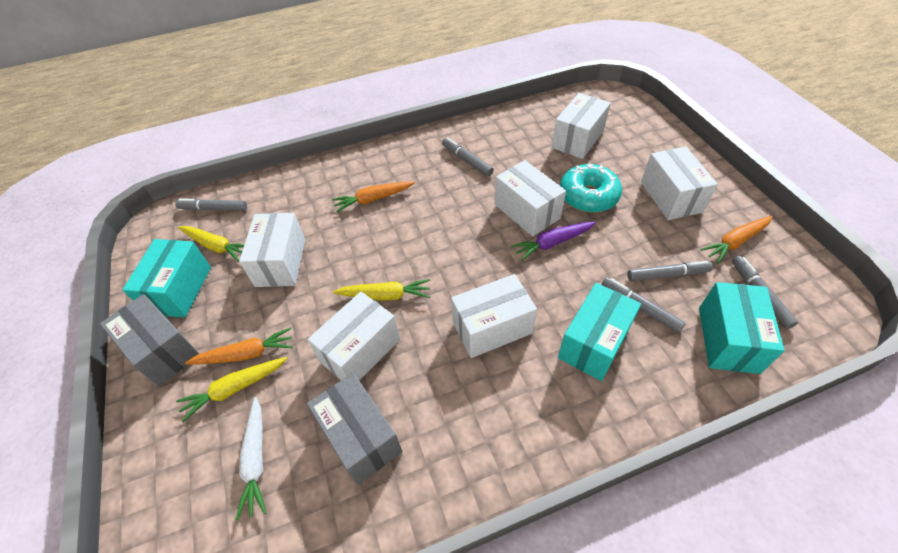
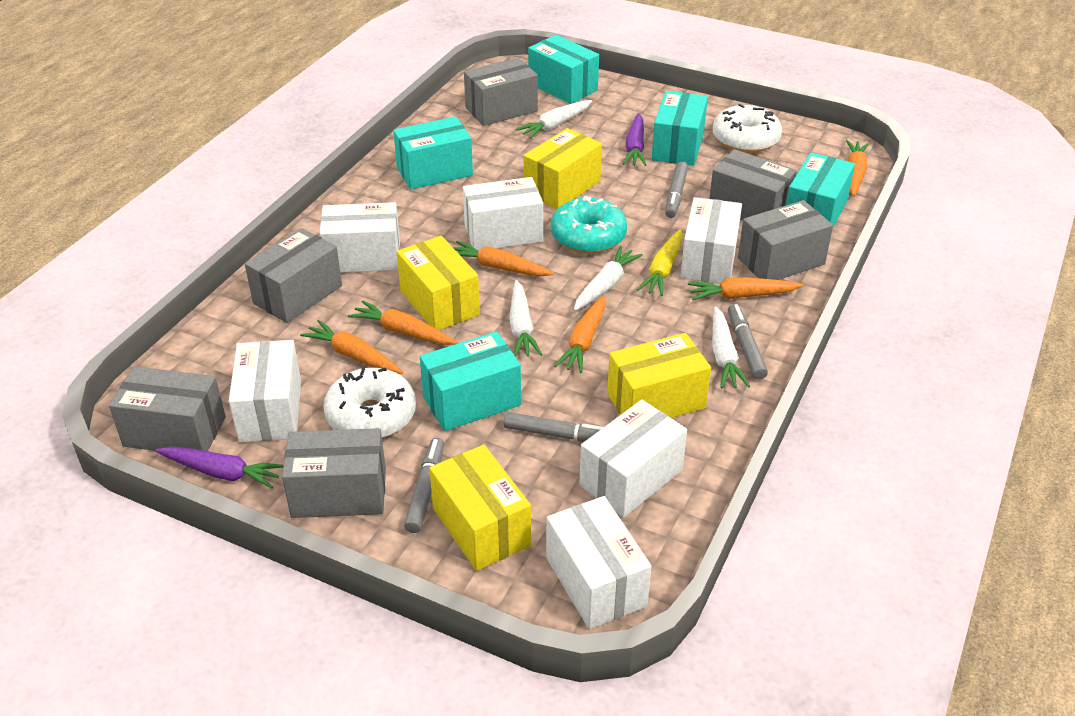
grey box: [100,294,199,387] [307,373,402,485] = 2 -> [109,366,226,451] [245,228,342,323] [282,428,386,518] [464,58,538,126] [709,149,797,220] [738,200,833,280] = 6
grey marker: [175,198,247,211] [442,138,494,176] [602,277,686,333] [627,261,713,281] [732,256,798,329] = 5 -> [404,438,444,533] [504,412,604,442] [665,162,688,218] [728,304,768,380] = 4
orange carrot: [185,327,293,365] [332,181,415,212] [700,216,772,264] = 3 -> [300,320,403,374] [348,300,458,345] [453,241,554,276] [554,295,606,373] [688,277,803,300] [846,140,870,196] = 6
purple carrot: [511,221,596,261] = 1 -> [155,447,284,489] [623,113,646,166] = 2
turquoise box: [122,239,211,318] [558,283,641,381] [699,282,785,374] = 3 -> [393,117,473,189] [420,332,521,431] [528,35,599,104] [652,91,708,166] [786,152,855,227] = 5
white carrot: [236,397,266,521] = 1 -> [509,280,542,357] [516,100,592,139] [574,246,643,311] [712,306,750,388] = 4
white donut: none = 0 -> [323,367,416,438] [713,104,782,153] = 2
yellow box: none = 0 -> [397,236,480,330] [429,445,531,571] [524,128,602,209] [607,333,711,418] = 4
yellow carrot: [176,357,288,422] [178,226,244,262] [333,279,430,301] = 3 -> [637,229,683,296] = 1

